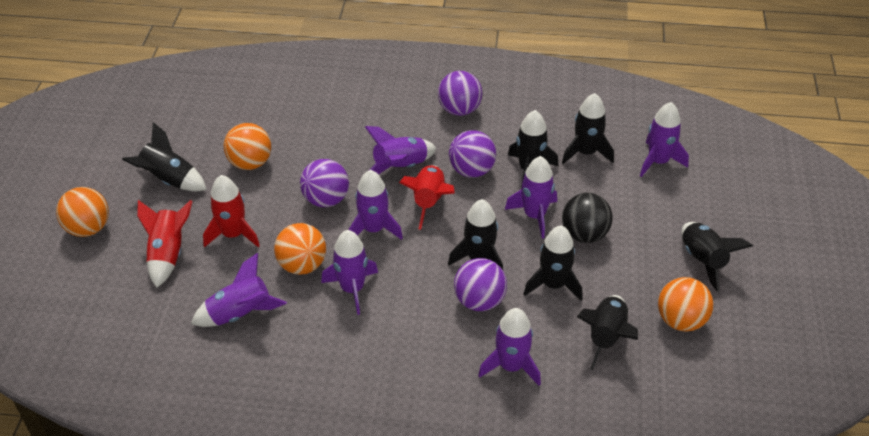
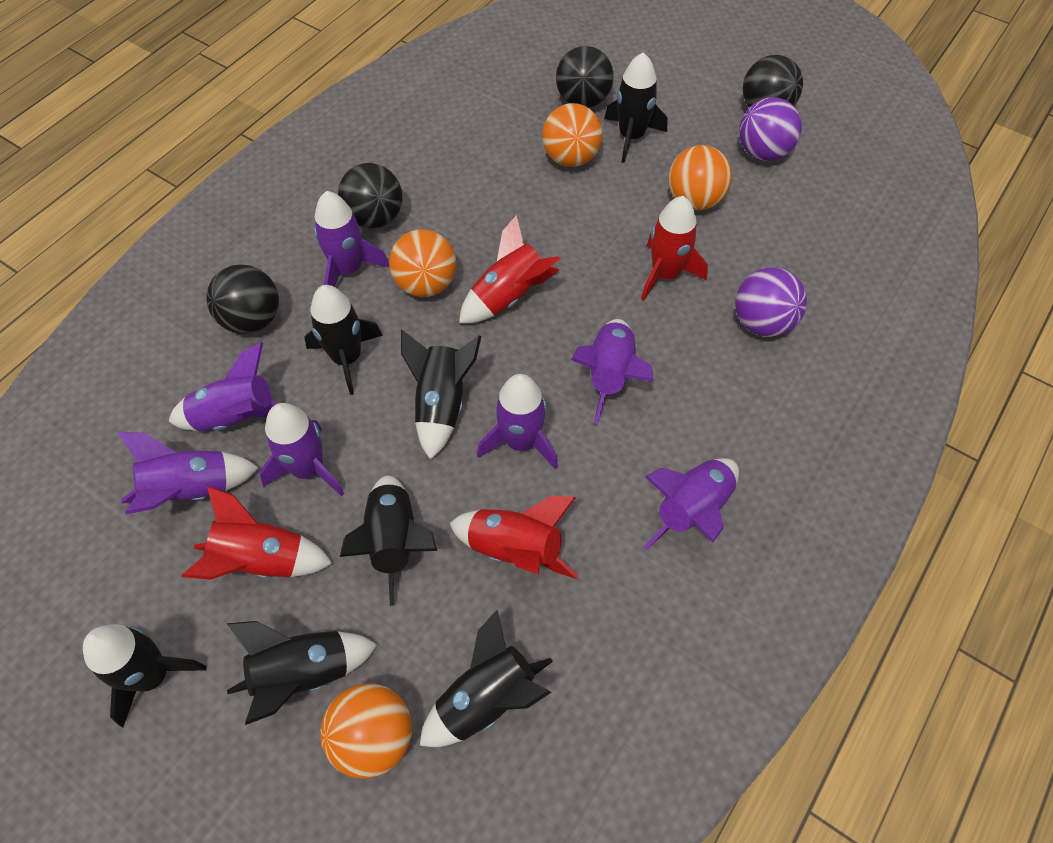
black ball: [562,193,613,243] = 1 -> [206,265,279,334] [338,163,403,229] [556,46,614,108] [743,55,803,107] = 4
purple ball: [300,159,349,207] [438,71,482,116] [449,130,496,178] [454,258,507,311] = 4 -> [735,268,807,337] [739,97,802,161] = 2
red rocket: [137,200,192,288] [203,175,260,247] [399,165,455,230] = 3 -> [182,486,333,580] [449,496,579,579] [459,215,560,323] [641,196,708,301] = 4

